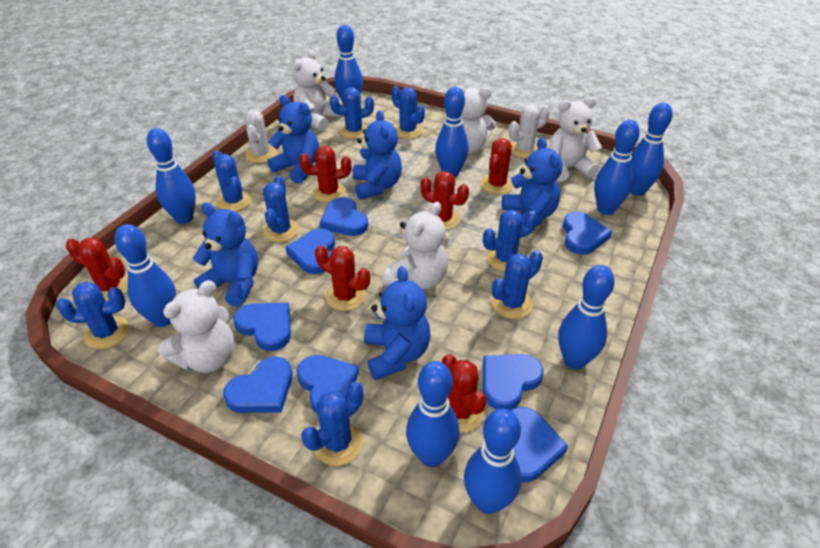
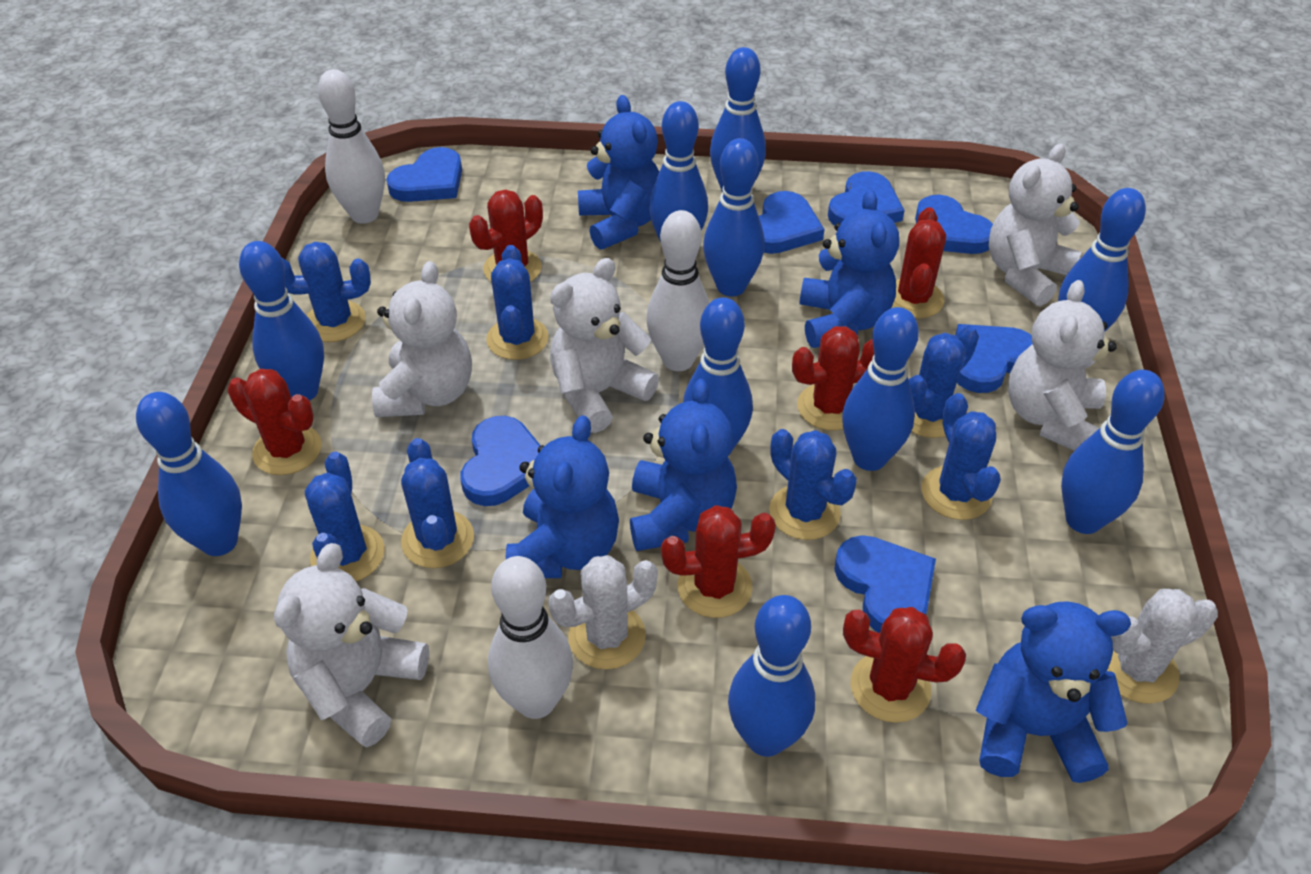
blue bowling pin: [114,224,176,327] [147,128,196,224] [334,25,363,103] [406,361,460,467] [435,87,469,177] [464,409,521,514] [558,265,615,370] [594,120,640,215] [630,103,673,196] = 9 -> [136,392,242,556] [239,241,324,401] [649,101,708,242] [683,297,753,455] [703,138,765,296] [710,47,766,192] [728,595,815,757] [842,307,919,471] [1058,188,1146,331] [1061,370,1165,534] = 10
blue cactus: [56,282,129,349] [212,150,252,211] [263,176,299,242] [301,381,363,466] [330,87,374,139] [391,86,425,139] [483,210,538,272] [492,250,543,319] = 8 -> [281,242,371,342] [305,452,384,581] [401,438,474,568] [486,245,549,360] [769,429,857,540] [908,325,979,438] [922,393,1001,520] = 7
blue heart: [223,356,292,413] [233,303,291,351] [285,229,335,274] [297,355,359,414] [320,197,368,236] [483,354,543,410] [510,407,568,482] [563,212,612,255] = 8 -> [386,147,462,202] [461,416,541,506] [759,191,824,254] [828,171,905,226] [834,535,936,633] [915,195,993,254] [955,324,1033,393] = 7
white bowling pin: none = 0 -> [318,69,385,224] [488,556,573,719] [647,210,709,371] = 3

